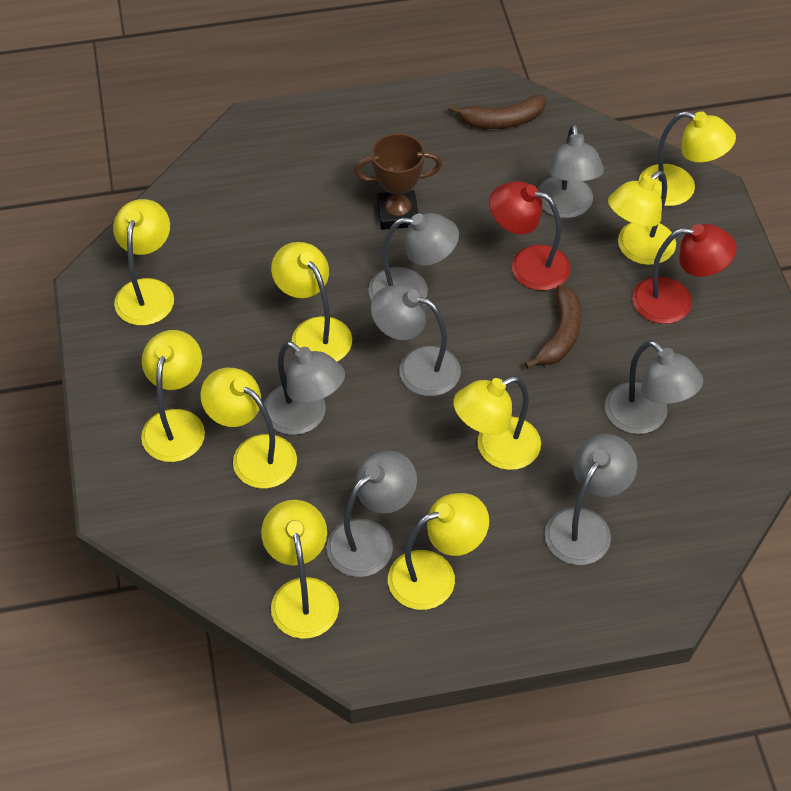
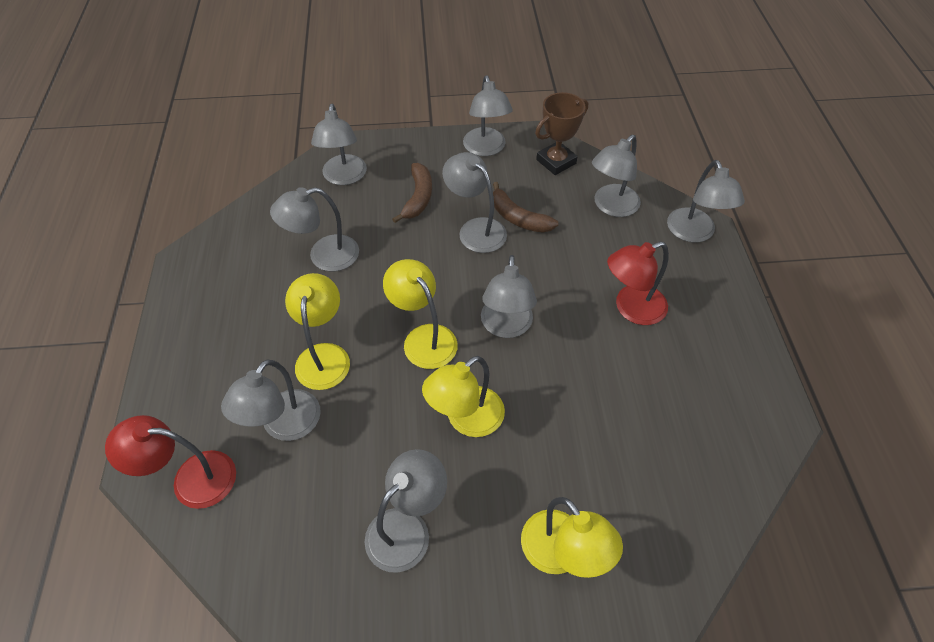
grey lamp: [264,341,345,435] [326,450,417,577] [368,213,459,301] [371,284,461,396] [538,124,604,218] [545,434,637,565] [605,340,703,434] = 7 -> [221,360,321,441] [270,187,359,271] [311,104,367,185] [365,449,447,573] [442,152,507,253] [463,75,513,156] [481,255,537,338] [592,135,641,217] [667,160,745,242] = 9
yellow lamp: [113,199,174,325] [141,330,205,462] [200,368,297,488] [261,500,339,639] [271,242,352,362] [388,493,489,610] [453,377,541,470] [608,171,676,265] [638,111,736,206] = 9 -> [285,273,350,390] [383,259,458,369] [422,356,505,437] [521,497,623,578] = 4

